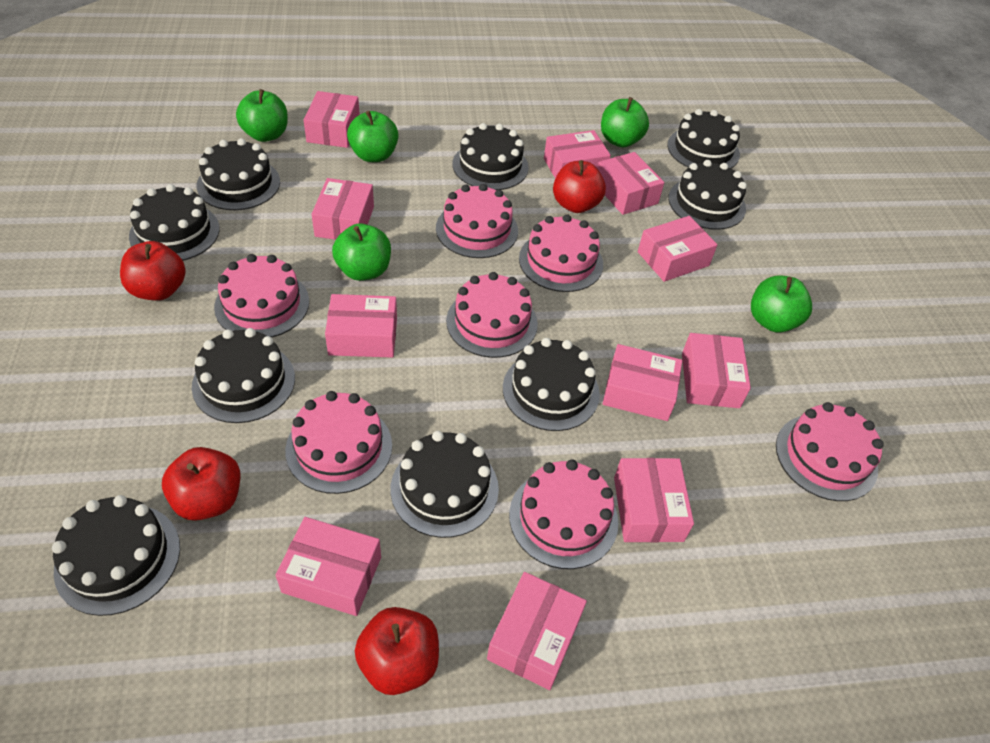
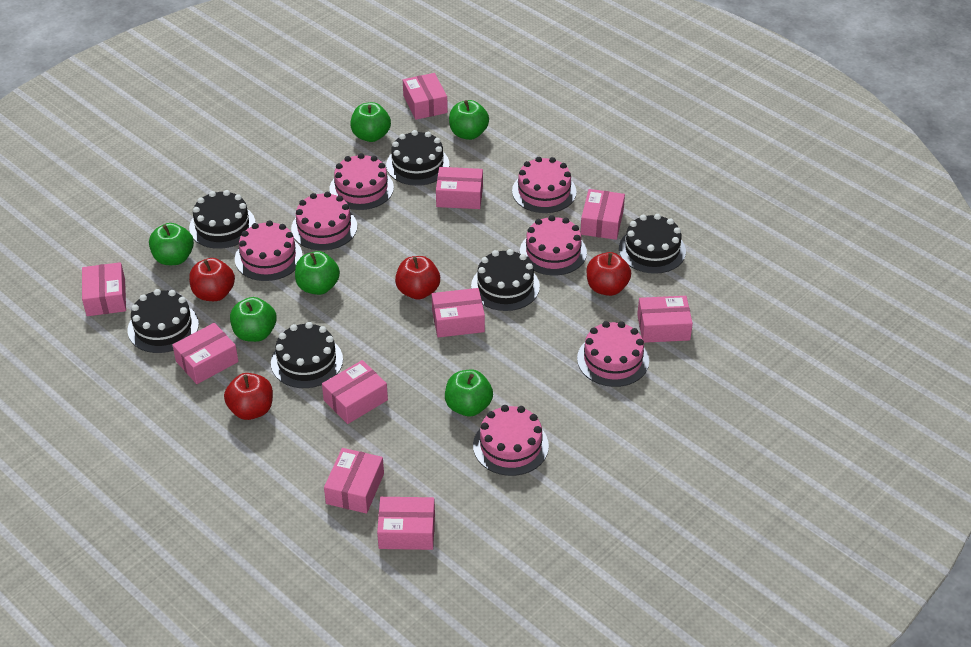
black cake: [52,495,180,616] [129,184,220,261] [192,328,295,423] [197,138,280,210] [391,431,499,538] [453,123,529,190] [503,338,600,431] [667,109,740,168] [668,160,747,230] = 9 -> [128,289,199,353] [189,190,256,249] [271,322,343,388] [386,130,449,186] [471,249,540,311] [619,214,686,274] = 6
green apple: [236,89,288,142] [332,223,391,281] [347,111,399,162] [601,97,649,147] [751,275,812,333] = 5 -> [149,223,194,265] [230,297,277,342] [295,251,340,295] [350,102,391,142] [445,370,493,416] [449,100,489,140] = 6
pink box: [275,517,381,616] [304,91,360,148] [311,178,374,240] [325,294,397,358] [487,572,587,690] [544,130,611,178] [597,152,664,215] [603,344,682,421] [614,458,694,542] [638,216,718,282] [682,333,751,408] = 11 -> [82,262,126,316] [172,323,239,384] [322,360,388,424] [324,448,384,514] [377,497,435,550] [403,73,448,120] [432,288,485,337] [436,167,483,209] [580,189,625,240] [637,296,693,343] = 10

